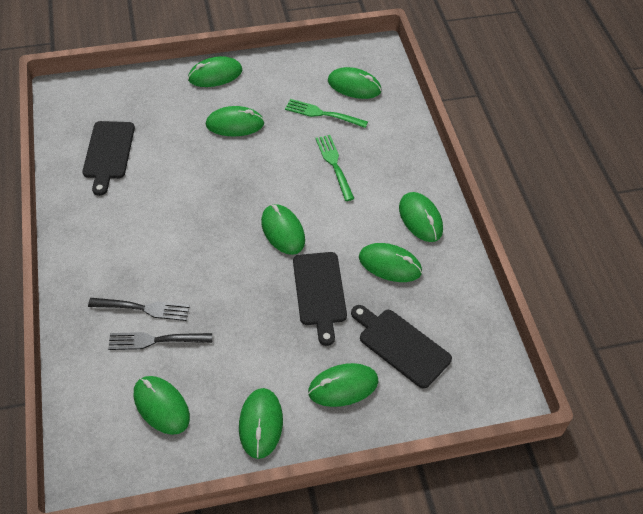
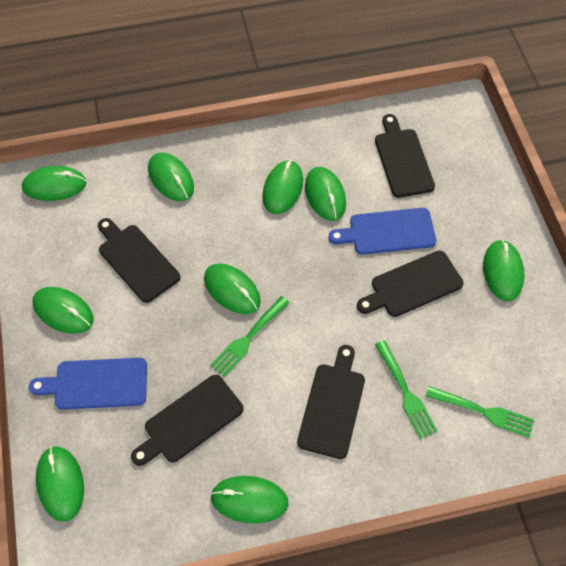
black cutting board: [82,121,135,196] [293,252,347,346] [351,305,452,389] = 3 -> [98,218,180,303] [131,375,244,466] [297,345,365,459] [357,251,464,317] [375,114,435,198] = 5
black fork: [88,298,190,321] [108,332,212,350] = 2 -> none = 0
blue cutting board: none = 0 -> [29,358,147,410] [329,208,436,255] = 2
green fork: [285,99,368,128] [315,135,355,201] = 2 -> [210,296,290,377] [375,340,438,439] [426,386,534,438] = 3

